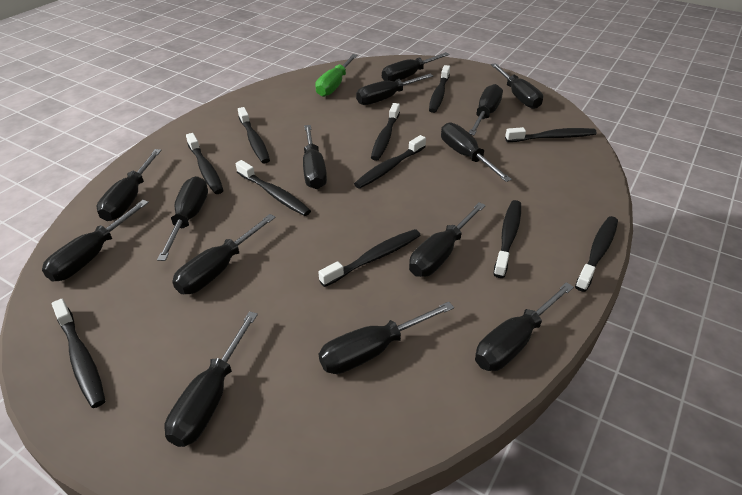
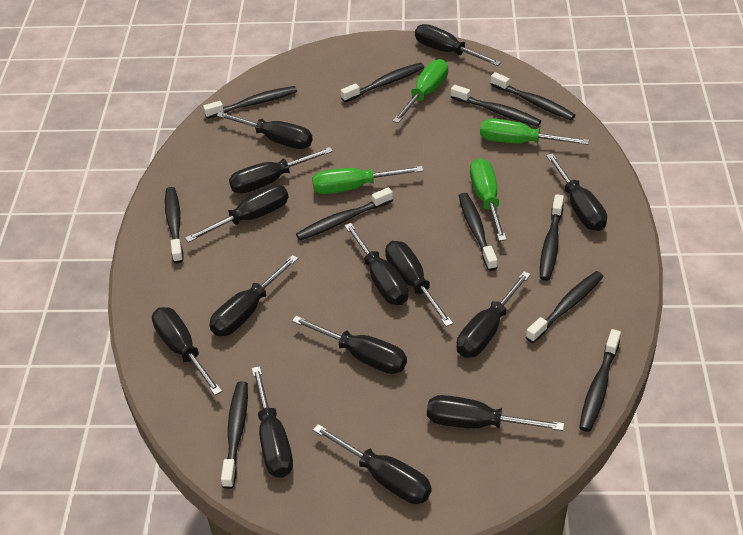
green screwdriver: [315,54,358,97] = 1 -> [312,166,424,194] [393,59,448,123] [470,158,507,241] [480,119,589,145] = 4

